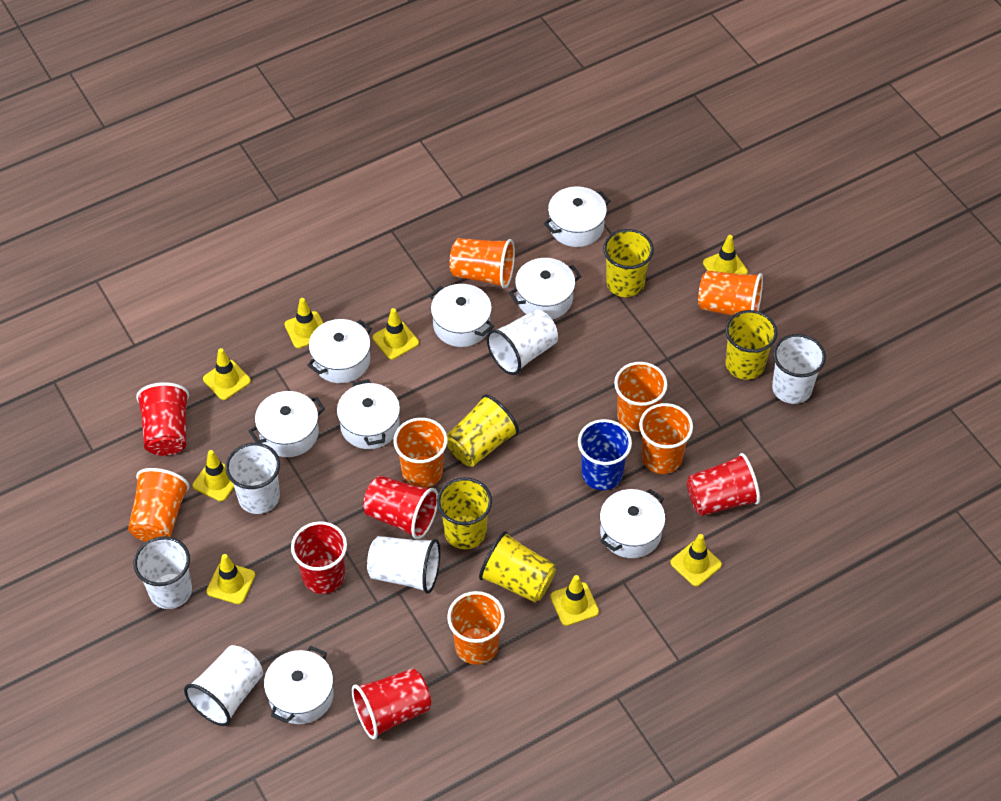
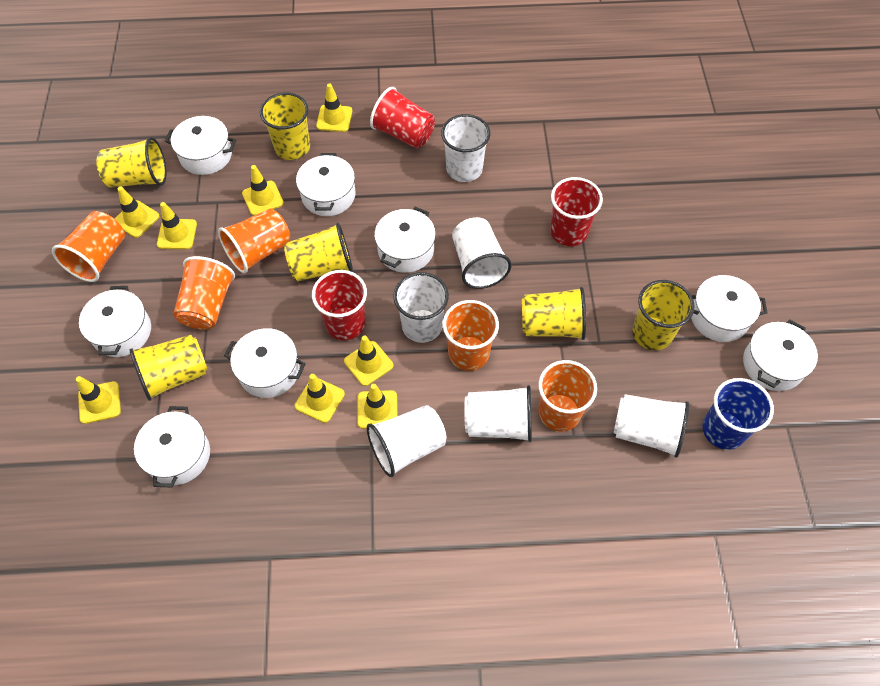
orange cup: [128,468,190,542] [393,418,448,488] [447,591,505,665] [449,238,515,288] [614,362,668,432] [639,403,693,474] [698,271,763,316] = 7 -> [52,211,125,282] [173,256,235,330] [218,208,290,273] [443,300,499,371] [538,360,597,432] = 5
red cup: [136,382,189,456] [291,521,347,594] [352,668,431,740] [363,475,438,540] [687,453,760,516] = 5 -> [312,270,367,340] [370,87,435,148] [550,177,603,246] = 3
yellow cup: [437,477,492,549] [447,394,519,467] [479,531,556,603] [603,229,654,297] [725,310,777,380] = 5 -> [96,137,167,187] [129,335,208,401] [260,92,310,160] [284,223,353,281] [522,287,586,340] [632,280,694,350] = 6

